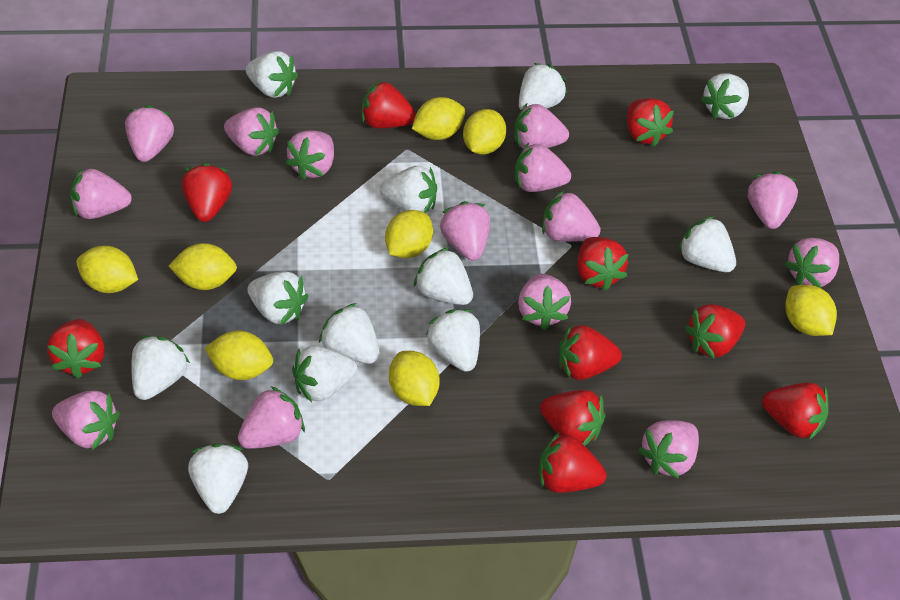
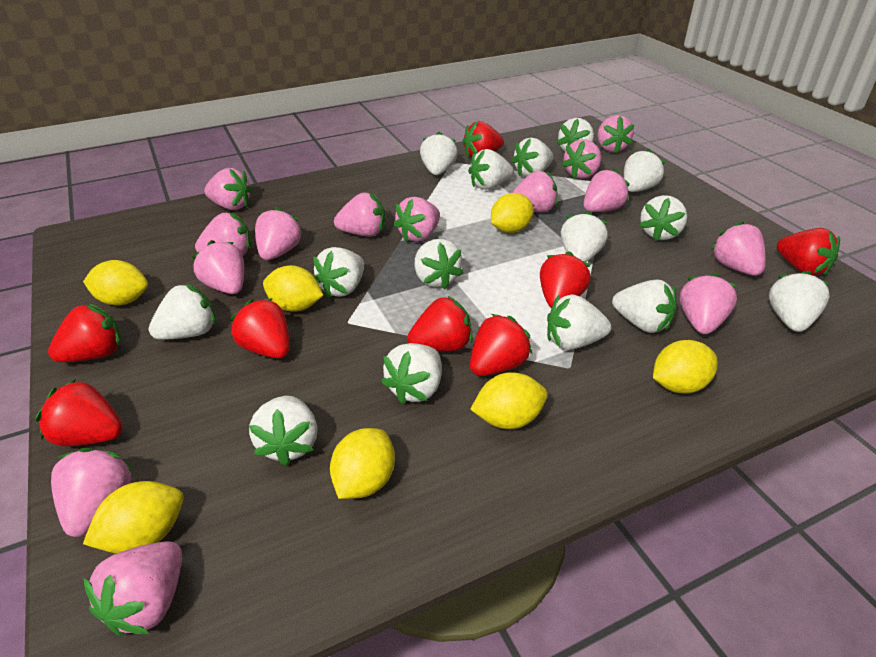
red strawberry: [47,319,105,379] [182,163,232,222] [362,81,416,128] [539,432,606,493] [540,390,605,446] [559,324,622,380] [577,237,628,291] [627,98,674,147] [685,304,745,358] [762,383,828,440] = 10 -> [36,379,123,446] [48,303,121,362] [230,298,290,358] [407,295,473,351] [462,121,504,158] [470,314,533,376] [540,251,591,308] [777,228,840,276] = 8
white strawberry: [131,335,190,400] [188,443,248,514] [246,51,298,98] [247,271,308,325] [292,346,357,402] [319,303,380,364] [380,166,437,213] [414,247,473,305] [426,309,480,372] [519,63,567,110] [678,216,736,272] [701,73,749,119] = 12 -> [149,283,216,340] [249,396,318,466] [313,247,364,298] [381,343,442,404] [415,239,463,289] [420,132,458,175] [468,149,513,190] [511,138,554,177] [547,294,611,350] [557,118,594,151] [561,211,608,262] [612,280,676,333] [624,149,665,192] [639,195,687,241] [769,271,830,332] = 15
yellow lemon: [76,246,138,293] [169,243,237,290] [205,331,273,380] [385,210,433,258] [389,351,440,406] [412,97,465,140] [463,109,506,155] [785,285,837,336] = 8 -> [83,260,148,305] [83,481,183,554] [263,265,323,312] [330,428,395,499] [470,372,548,429] [491,193,534,233] [653,340,718,394] = 7

